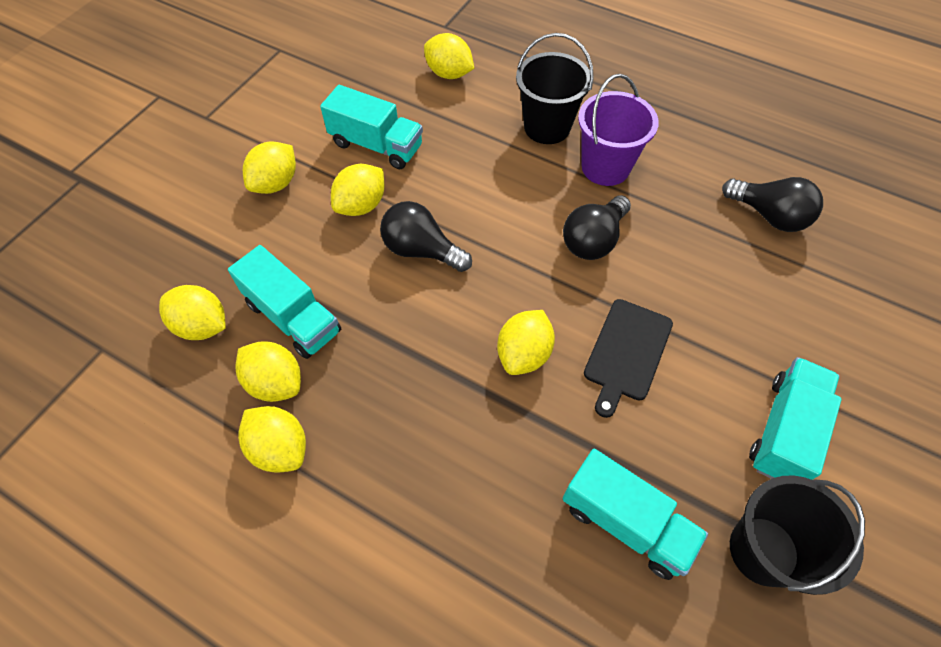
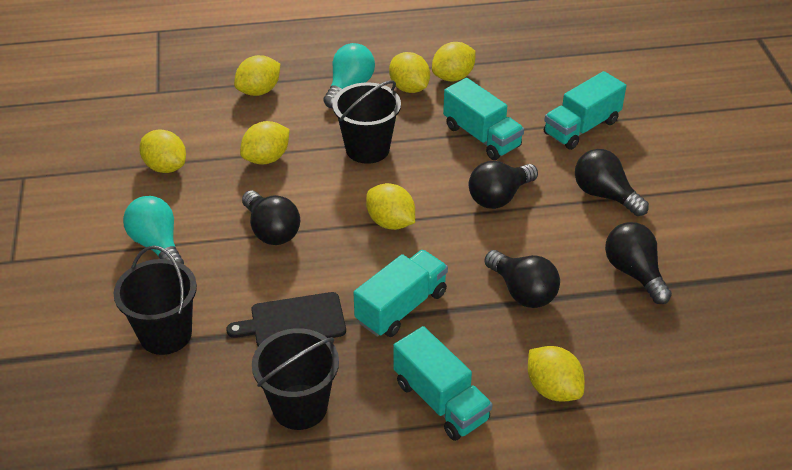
black bucket: [516,33,594,144] [730,475,865,595] = 2 -> [114,245,197,355] [252,328,339,430] [332,80,401,164] = 3
black light bulb: [380,201,472,272] [563,195,631,260] [722,177,823,232] = 3 -> [242,190,300,245] [469,161,538,209] [485,250,560,308] [575,149,649,216] [605,222,672,304] = 5
purple bucket: [578,74,659,186] = 1 -> none = 0
turquoise light bulb: none = 0 -> [123,196,184,264] [323,43,375,108] = 2

